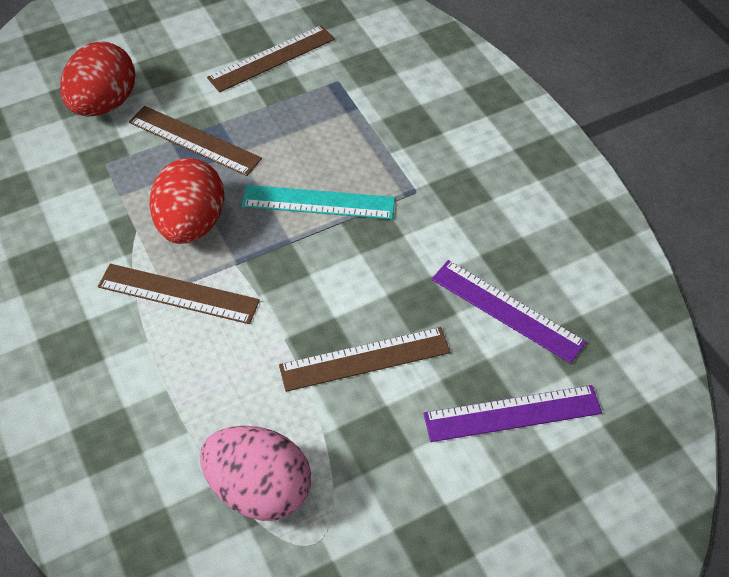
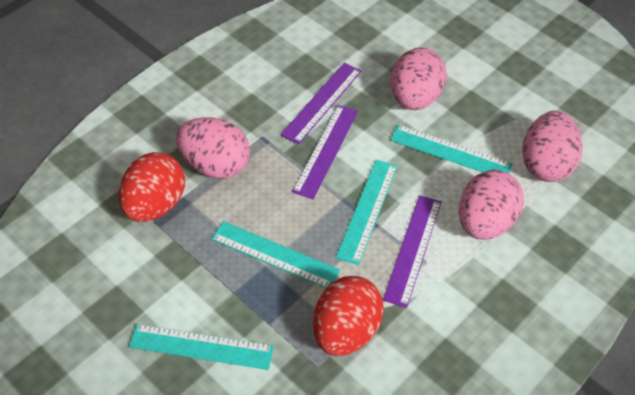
brown ruler: [98,264,260,324] [129,106,262,176] [207,25,335,92] [279,327,450,392] = 4 -> none = 0
pink egg: [200,425,311,521] = 1 -> [176,117,250,179] [391,48,447,110] [459,170,524,240] [522,111,582,182] = 4
purple ruler: [424,385,602,442] [432,260,586,364] = 2 -> [280,63,361,144] [292,105,358,199] [383,195,442,308] = 3
turquoise ruler: [242,185,395,219] = 1 -> [129,324,274,370] [211,221,340,288] [336,160,397,265] [390,124,513,174] = 4

